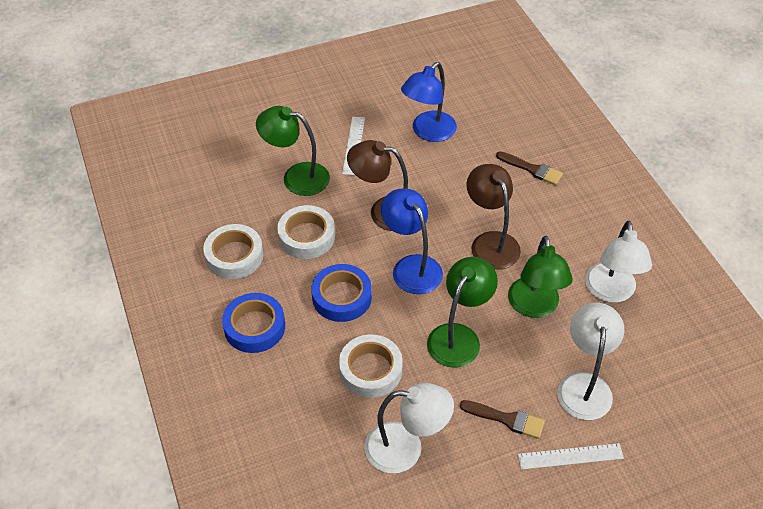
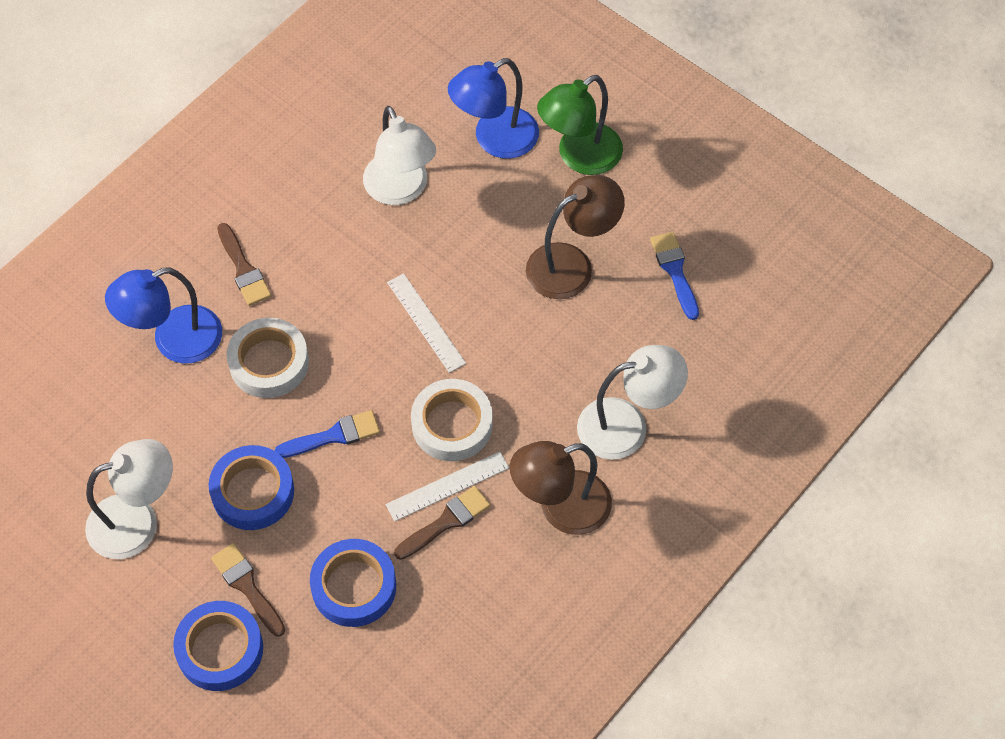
blue brush: none = 0 -> [274,410,380,458] [650,232,699,320] = 2
blue tape: [222,293,285,353] [311,264,372,322] = 2 -> [173,601,263,691] [209,445,294,530] [310,539,396,627] = 3
brown brush: [460,400,545,439] [496,151,563,185] = 2 -> [211,543,285,637] [217,223,271,306] [394,486,490,560] = 3
green lamp: [256,106,330,196] [427,257,498,368] [508,236,573,318] = 3 -> [537,75,623,175] = 1
white tape: [203,224,263,279] [277,205,335,259] [339,334,403,398] = 3 -> [226,318,309,398] [411,379,493,461] = 2

